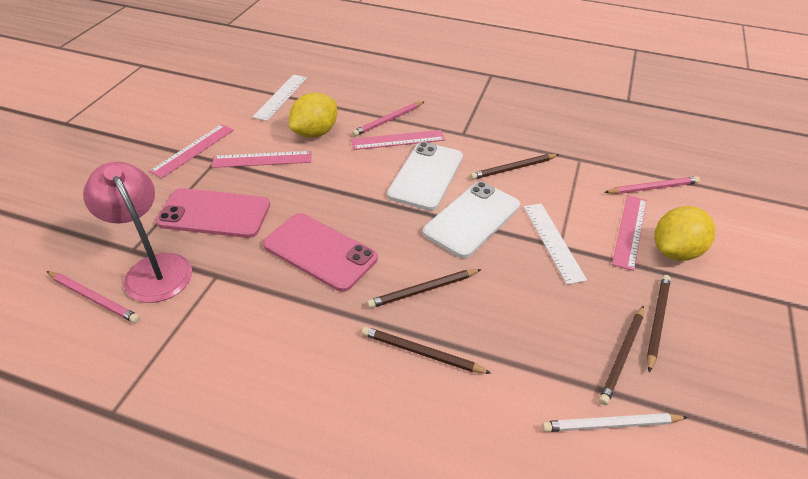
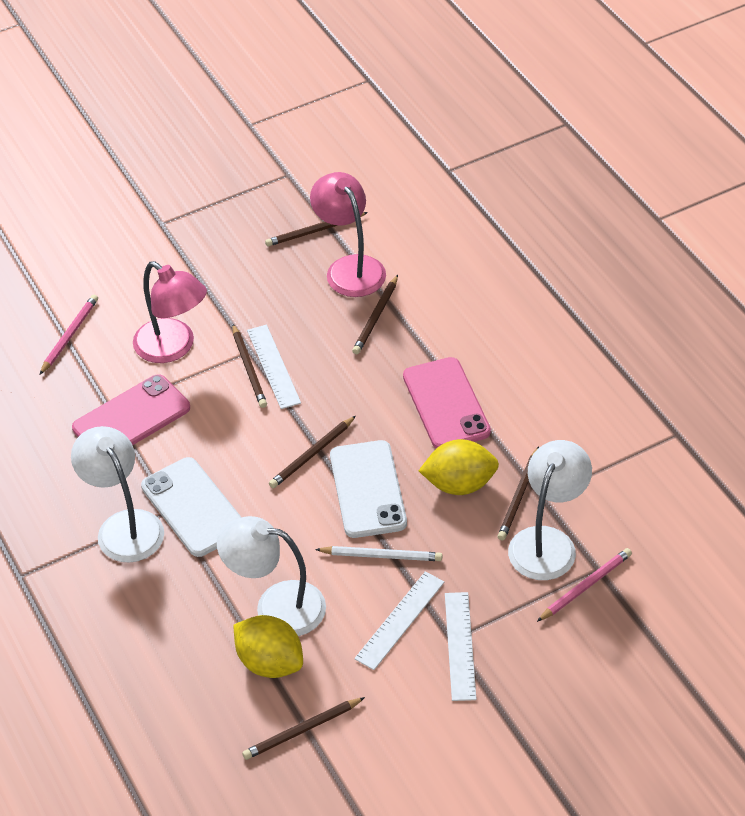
brown pencil: [362,327,492,374] [367,269,481,308] [470,154,559,180] [599,306,644,405] [647,275,671,372] = 5 -> [232,324,267,408] [242,697,365,760] [265,212,368,246] [269,416,356,488] [352,275,398,354] [497,446,539,541] = 6
pink lamp: [83,162,192,303] = 1 -> [133,261,207,363] [310,172,386,297] = 2
pink pencil: [46,271,140,323] [352,101,425,136] [604,176,700,194] = 3 -> [39,294,98,375] [537,548,632,622] = 2
pink ruler: [149,124,234,178] [212,151,311,168] [351,130,445,150] [612,195,647,271] = 4 -> none = 0
white lamp: none = 0 -> [71,426,164,563] [217,516,326,636] [508,440,592,580] = 3
white ruler: [252,74,307,121] [524,204,587,285] = 2 -> [247,325,301,409] [354,571,444,670] [445,592,477,701] = 3

